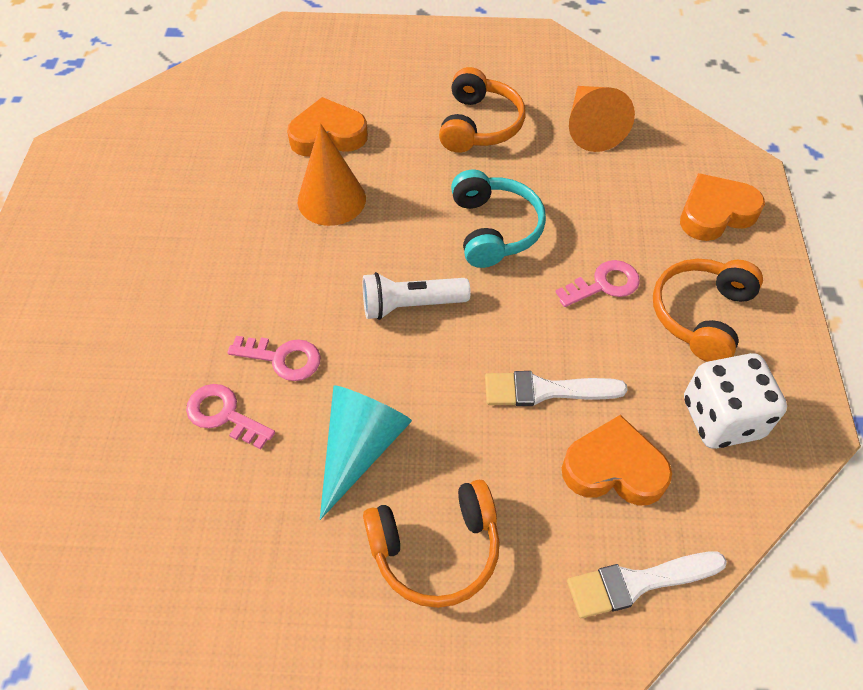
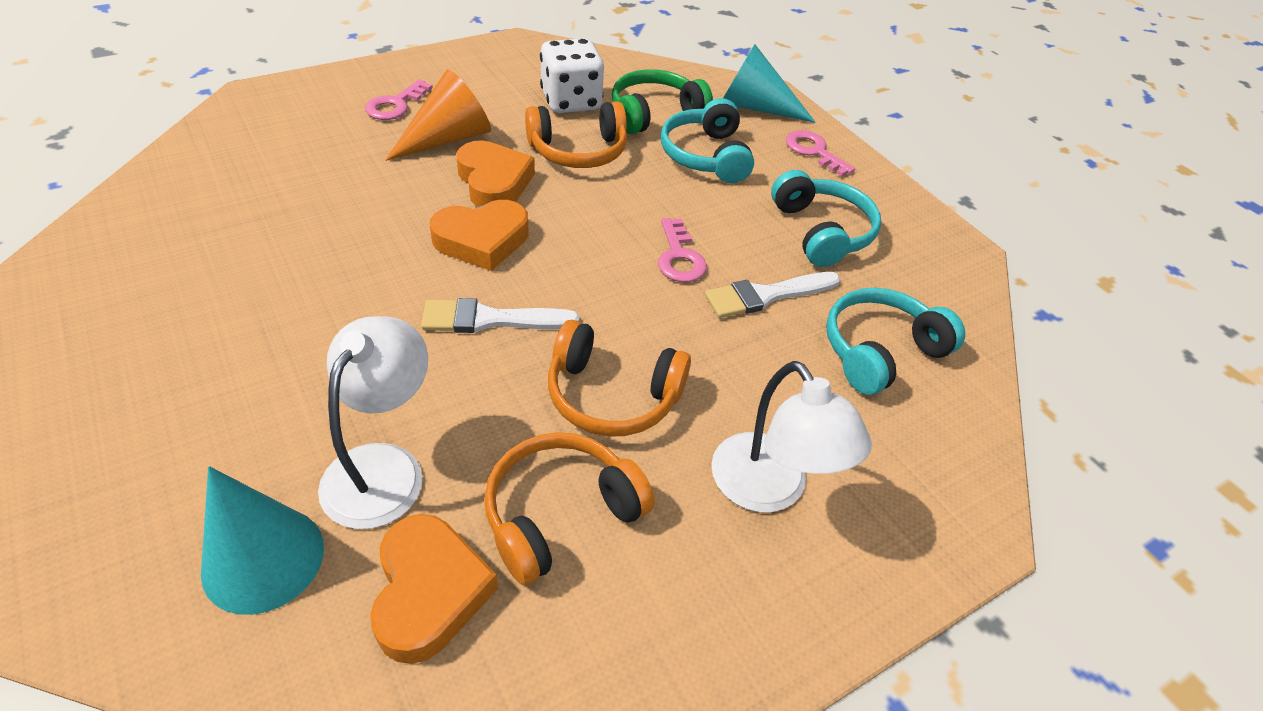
green headphones: none = 0 -> [612,69,713,134] = 1
orange cone: [298,123,366,226] [569,86,635,152] = 2 -> [385,70,491,161] = 1
turquoise cone: [320,385,412,520] = 1 -> [201,466,324,615] [723,44,816,123] = 2
turquoise headphones: [451,170,546,268] = 1 -> [661,98,754,183] [771,170,881,267] [826,288,965,395] = 3
white flashlight: [363,272,471,320] = 1 -> none = 0
white lamp: none = 0 -> [318,316,428,529] [711,361,872,512] = 2

